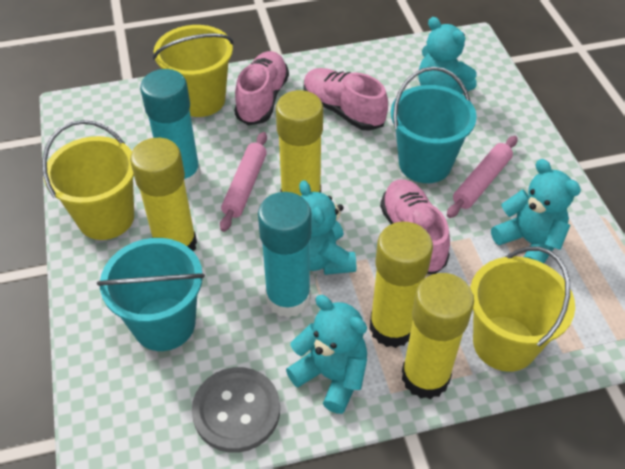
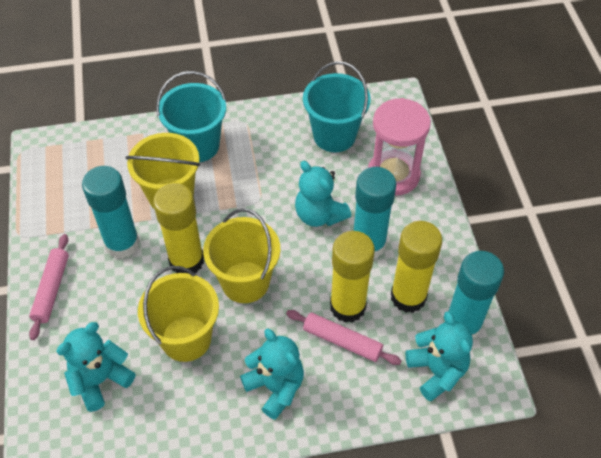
grey button: [192,367,280,453] = 1 -> none = 0
pink hourglass: none = 0 -> [368,98,431,196] = 1
pink shoe: [234,51,289,125] [303,68,388,131] [380,179,450,274] = 3 -> none = 0
turquoise glue stick: [140,69,201,189] [258,192,312,318] = 2 -> [82,166,140,259] [354,167,397,258] [448,251,504,339] = 3
yellow glue stick: [130,138,197,251] [276,90,323,196] [369,222,433,348] [402,273,474,399] = 4 -> [153,183,204,273] [330,231,375,323] [391,221,442,313] = 3

